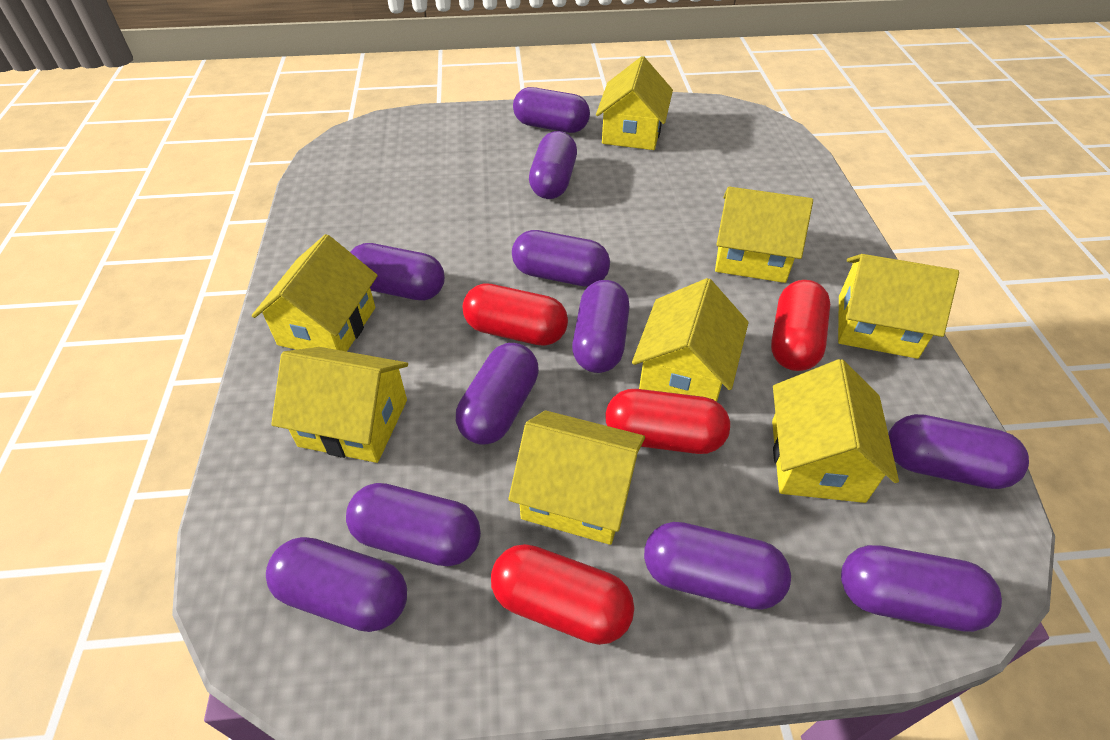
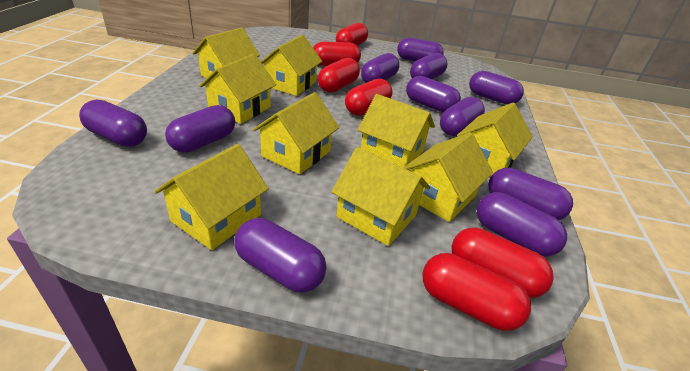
red capsule: [463,283,568,346] [491,544,634,645] [605,389,730,454] [771,280,830,371] = 4 -> [313,42,361,66] [318,58,360,93] [336,23,368,46] [345,79,392,116] [422,253,531,331] [451,228,554,298] = 6
yellow house: [252,234,378,352] [271,347,408,463] [508,410,645,545] [596,56,673,150] [632,278,749,402] [715,187,813,283] [772,359,899,503] [838,254,959,359] = 8 -> [154,144,269,250] [193,28,260,78] [199,54,276,124] [253,92,339,174] [261,35,322,96] [331,147,430,246] [358,94,435,168] [403,132,493,222] [457,103,533,176] = 9

